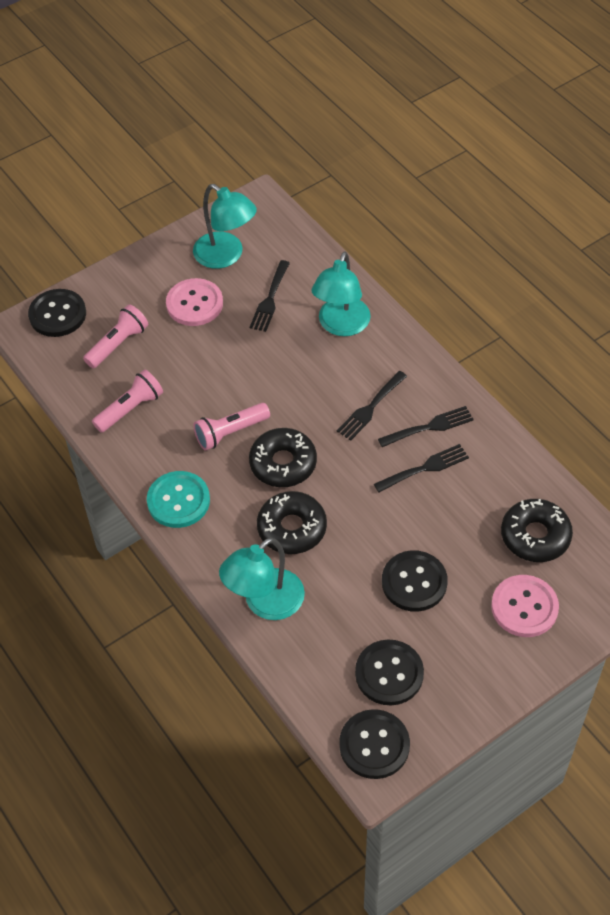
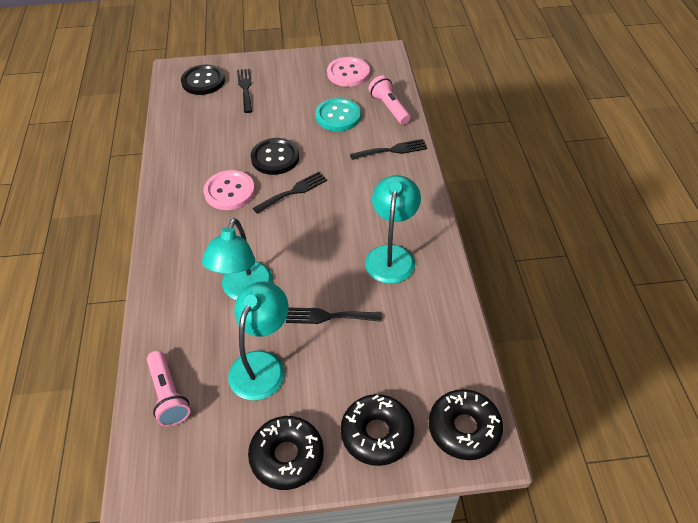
black button: [28,289,86,337] [339,709,410,779] [355,640,424,705] [382,550,448,612] = 4 -> [181,65,225,95] [250,138,299,175] = 2
pink flashlight: [83,305,148,368] [92,370,163,433] [193,403,270,451] = 3 -> [147,351,190,427] [368,75,411,125] = 2

